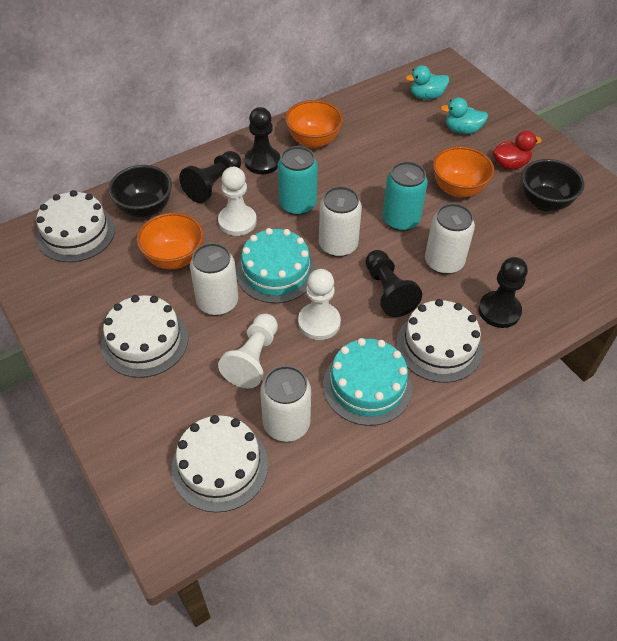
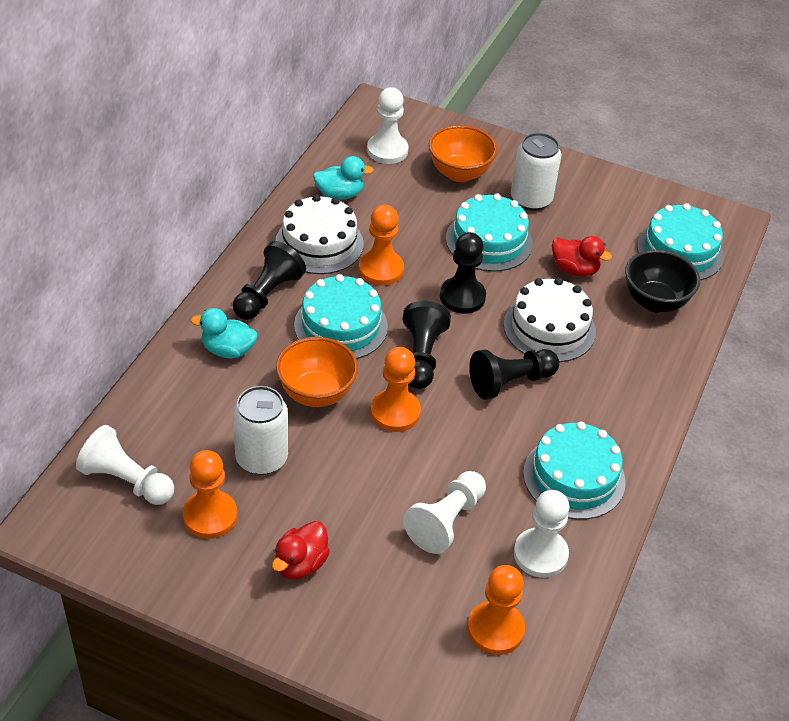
black bowl: [108,165,172,218] [521,159,585,211] = 2 -> [625,249,700,312] = 1
orange bowl: [137,213,204,269] [285,100,343,149] [433,146,494,198] = 3 -> [276,337,358,407] [429,125,497,182] = 2
orange pawn: none = 0 -> [183,450,237,539] [359,205,404,286] [370,347,421,432] [467,565,525,655] = 4
red duck: [493,131,542,170] = 1 -> [272,521,330,580] [552,236,612,277] = 2
turquoise cake: [236,228,316,303] [323,338,412,426] = 2 -> [294,274,388,359] [446,193,533,272] [523,422,626,520] [637,203,724,280] = 4
turquoise can: [278,146,318,215] [382,161,428,231] = 2 -> none = 0
white cake: [36,190,115,262] [101,295,188,378] [171,415,268,513] [397,299,483,383] = 4 -> [275,195,364,274] [503,278,596,362] = 2
white can: [190,243,238,316] [260,366,311,442] [319,186,362,257] [425,203,475,274] = 4 -> [233,386,288,475] [511,133,561,211] = 2
white pawn: [218,167,257,236] [218,314,278,388] [298,269,341,340] = 3 -> [76,425,174,505] [367,87,409,164] [403,471,486,554] [514,490,569,578] = 4

